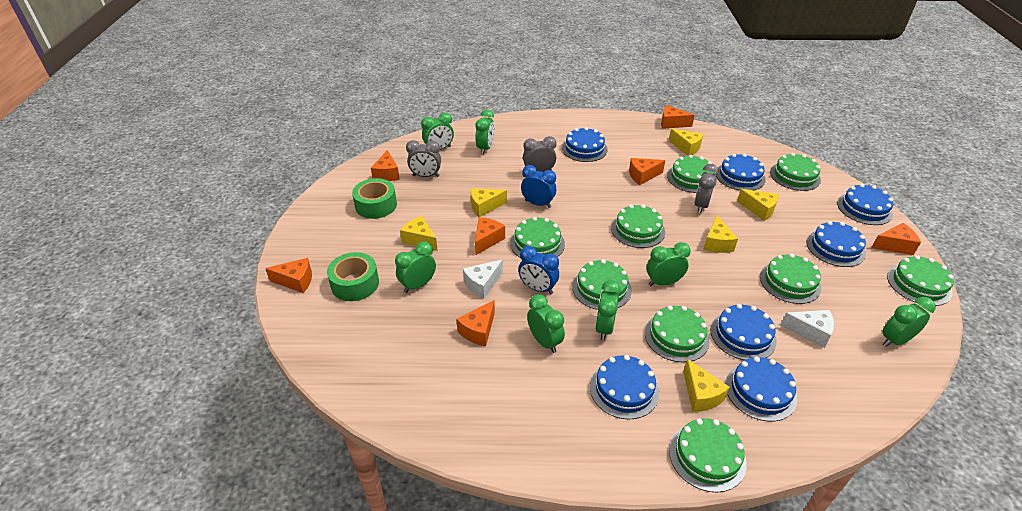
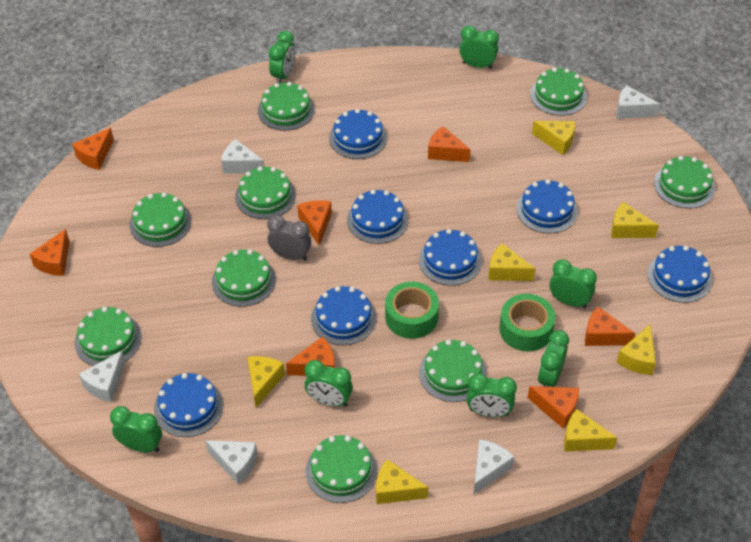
blue clock: [518,246,559,294] [521,165,556,208] = 2 -> none = 0
grey clock: [406,140,441,177] [523,136,557,172] [694,164,718,213] = 3 -> [267,215,311,261] = 1
white cheese: [463,259,503,299] [780,310,834,348] = 2 -> [79,351,126,402] [205,440,257,485] [221,139,264,174] [473,439,514,495] [616,85,660,119] = 5
yellow cheese: [400,216,438,251] [471,188,507,217] [669,129,703,156] [683,359,730,412] [703,215,738,253] [737,189,779,221] = 6 -> [247,356,285,408] [376,459,428,504] [488,243,536,281] [532,121,575,155] [564,409,617,452] [611,202,659,238] [617,324,656,375] = 7

